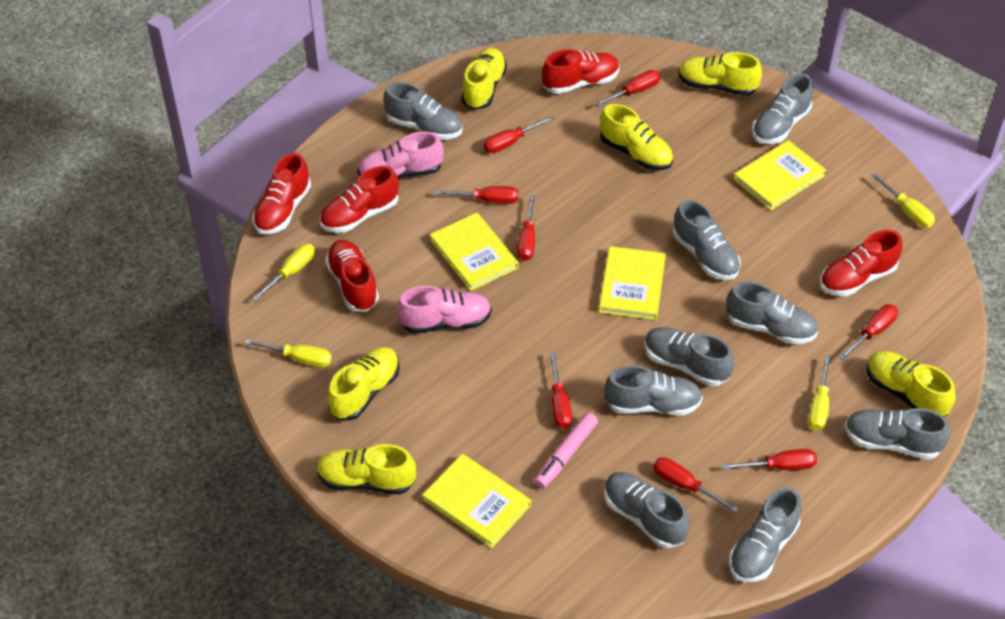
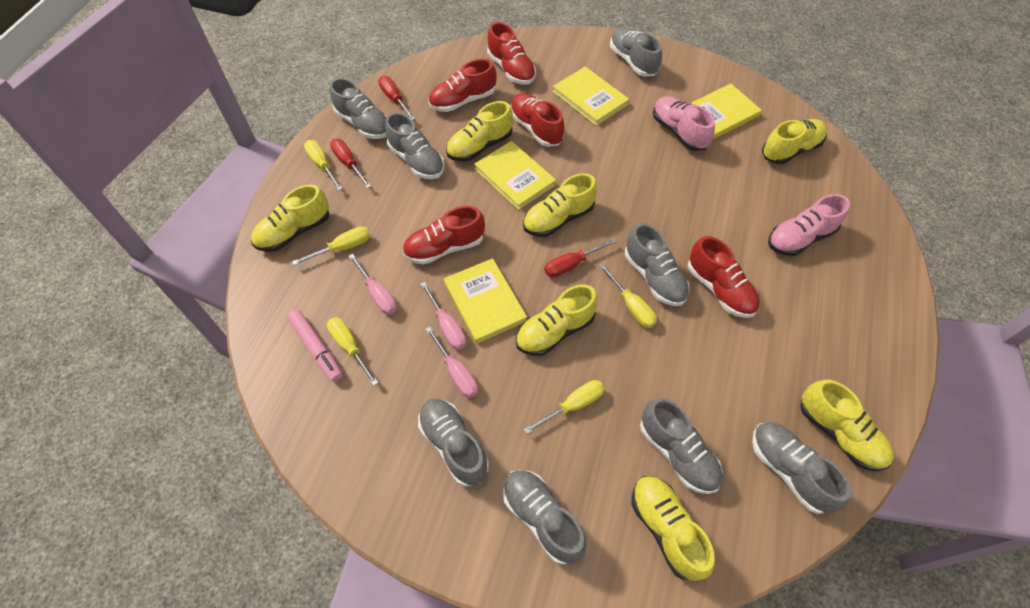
grey shoe: [383,82,462,140] [604,365,703,415] [604,472,689,548] [645,327,735,386] [673,200,741,280] [726,282,818,344] [729,487,801,582] [752,74,813,144] [845,408,950,459] = 9 -> [329,78,387,139] [385,112,445,179] [418,399,489,487] [503,470,587,565] [610,27,662,76] [625,223,690,306] [640,398,723,494] [752,422,851,514] = 8
pink screwdriver: none = 0 -> [349,253,397,315] [421,282,466,350] [426,326,478,398] = 3
red screwdriver: [436,186,518,204] [484,116,554,153] [517,195,535,261] [549,352,572,429] [595,70,660,107] [653,457,739,513] [722,449,817,470] [839,304,898,360] = 8 -> [330,139,371,188] [378,76,415,120] [544,239,617,277] = 3
yellow screwdriver: [245,339,332,367] [252,244,315,301] [808,355,831,431] [871,173,935,228] = 4 -> [292,226,370,266] [304,140,343,191] [327,317,379,386] [524,380,605,434] [599,264,657,328] = 5
yellow shoe: [316,444,416,495] [328,347,400,421] [461,48,507,110] [600,104,673,170] [678,52,762,96] [867,351,956,417] = 6 -> [251,184,329,252] [446,101,513,162] [516,284,598,356] [523,173,597,237] [632,476,715,581] [762,119,827,164] [800,380,894,471] = 7

